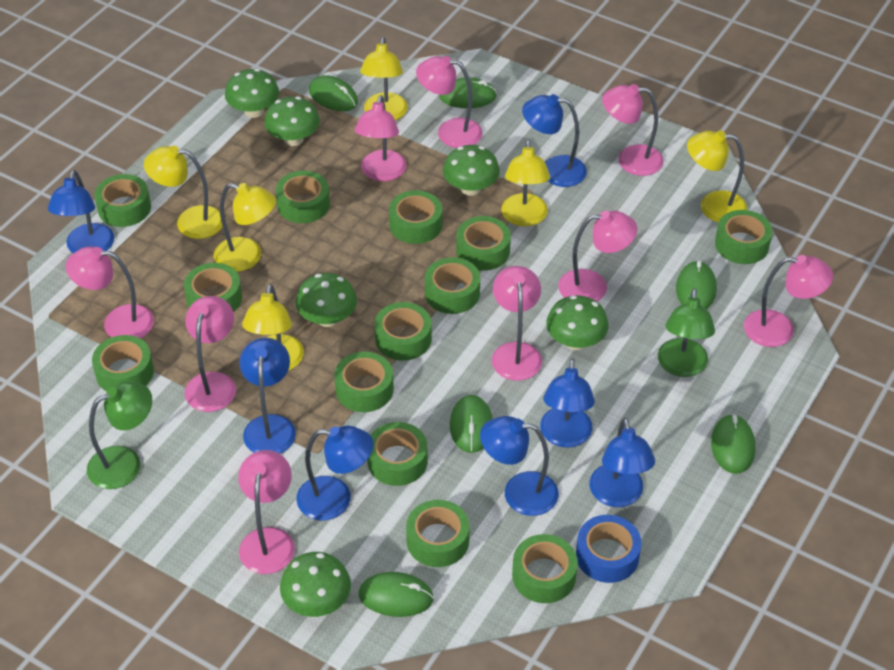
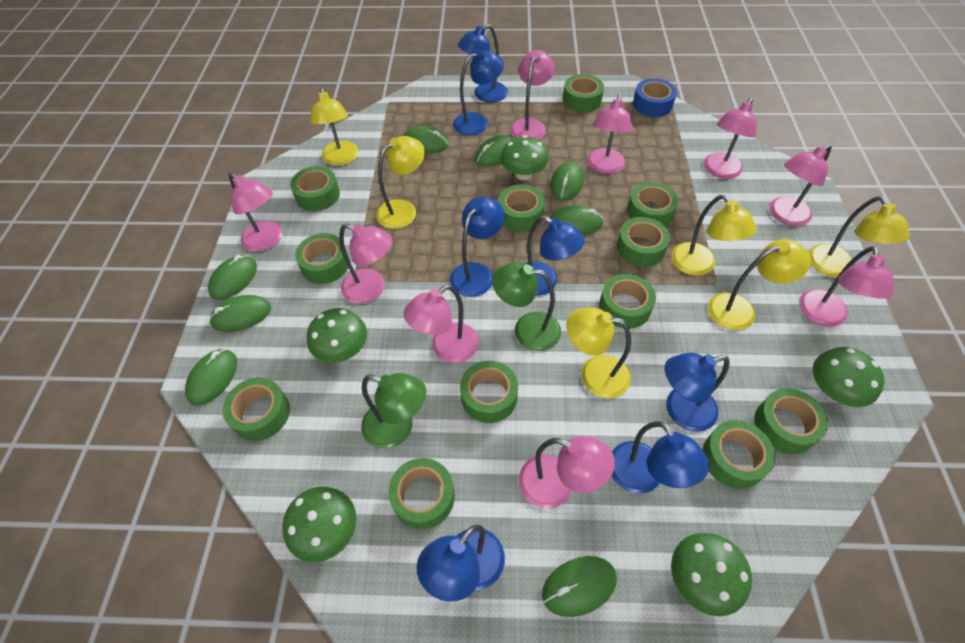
green mouse: [309,75,358,111] [359,572,434,617] [439,78,497,108] [450,395,492,453] [676,260,717,309] [711,414,756,474] = 6 -> [185,349,237,406] [208,255,257,300] [209,295,271,332] [404,126,449,153] [475,135,513,167] [542,556,617,617] [550,162,584,201] [550,205,604,235] = 8
green mushroom: [225,69,279,118] [264,96,320,146] [280,552,351,617] [296,273,357,327] [443,145,500,196] [546,295,609,350] = 6 -> [282,487,357,562] [307,308,367,363] [501,135,549,180] [671,533,752,616] [813,347,884,407] = 5
green tape: [92,335,154,391] [94,174,151,227] [184,263,242,312] [276,171,330,223] [334,352,394,412] [367,422,428,486] [375,302,432,360] [389,190,442,244] [406,500,470,567] [425,257,480,314] [456,216,511,271] [512,534,578,603] [715,210,772,264] = 13 -> [222,378,290,441] [290,166,340,211] [295,233,349,284] [388,458,455,529] [460,361,518,423] [498,184,545,232] [563,74,604,112] [599,274,656,329] [617,217,670,267] [627,182,678,226] [703,420,775,489] [754,388,828,454] = 12

